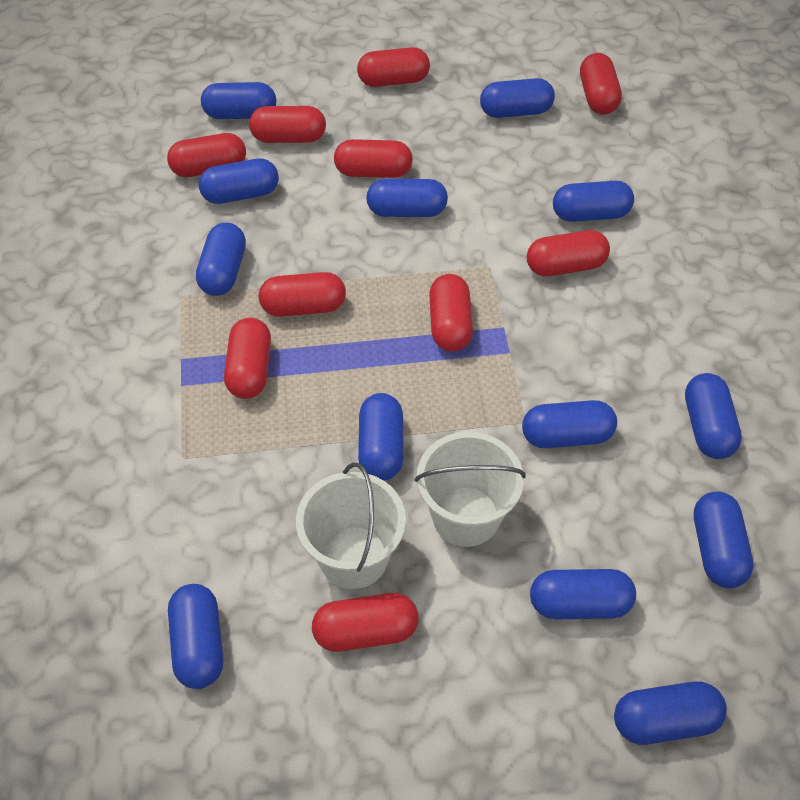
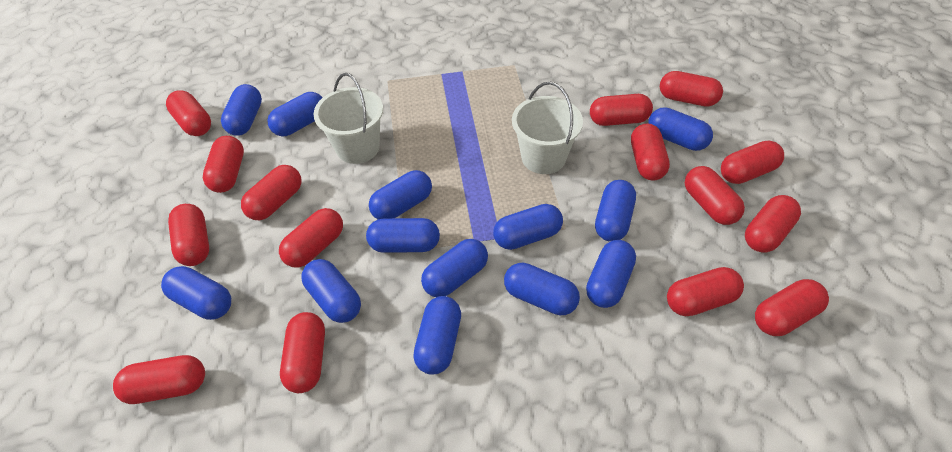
red capsule: [167,133,246,177] [224,317,271,399] [249,106,326,143] [259,272,346,317] [312,593,418,652] [334,139,413,178] [357,47,430,87] [429,274,473,352] [527,230,610,276] [580,53,622,114] = 10 -> [113,355,205,404] [166,90,211,136] [168,204,209,266] [203,136,244,193] [241,165,301,220] [279,208,343,268] [280,312,325,393] [590,94,653,126] [631,124,670,181] [660,71,723,107] [667,267,744,316] [685,166,745,225] [721,141,784,184] [745,195,801,253] [755,279,829,336] = 15

